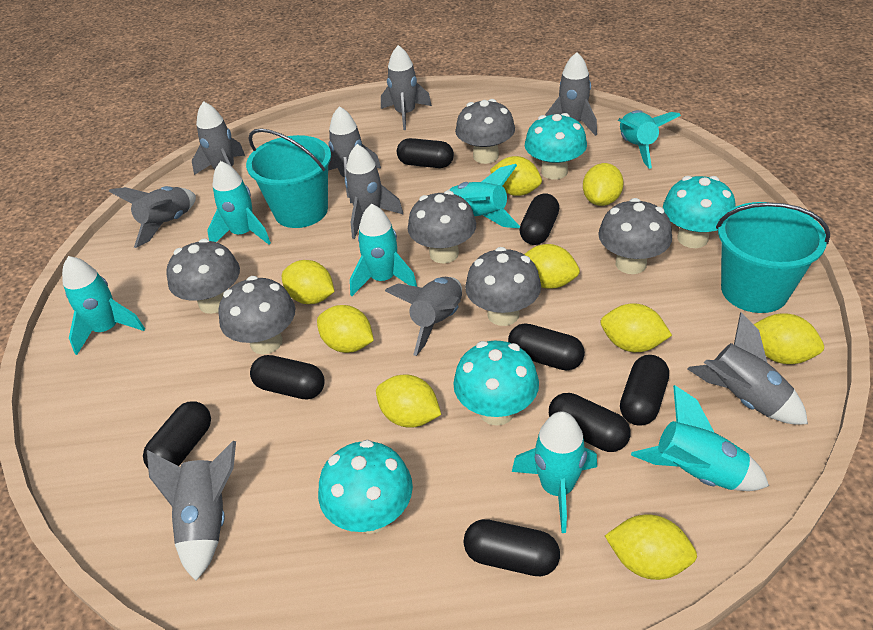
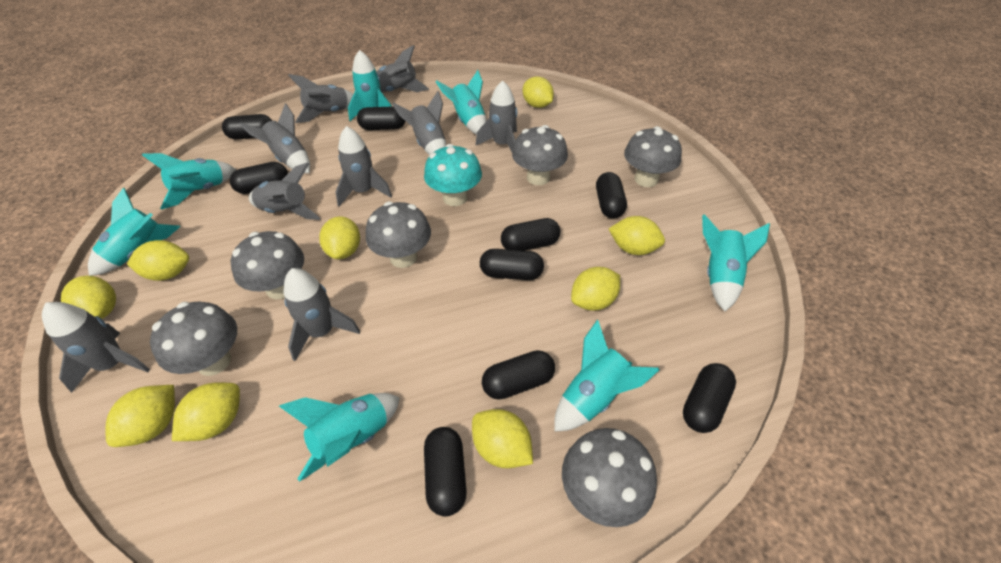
black capsule: [143,401,211,468] [250,355,324,399] [397,138,454,168] [463,519,560,576] [508,323,585,370] [520,194,559,245] [549,393,630,452] [620,355,669,426] = 8 -> [222,114,272,140] [230,162,288,194] [357,106,405,130] [424,427,467,517] [480,249,544,280] [482,350,555,400] [501,218,561,251] [596,172,627,218] [683,363,736,433] = 9
turquoise bucket: [246,128,331,228] [716,202,830,313] = 2 -> none = 0
turquoise mushroom: [318,440,413,534] [453,341,539,426] [525,113,587,180] [663,176,735,248] = 4 -> [424,144,482,206] = 1

